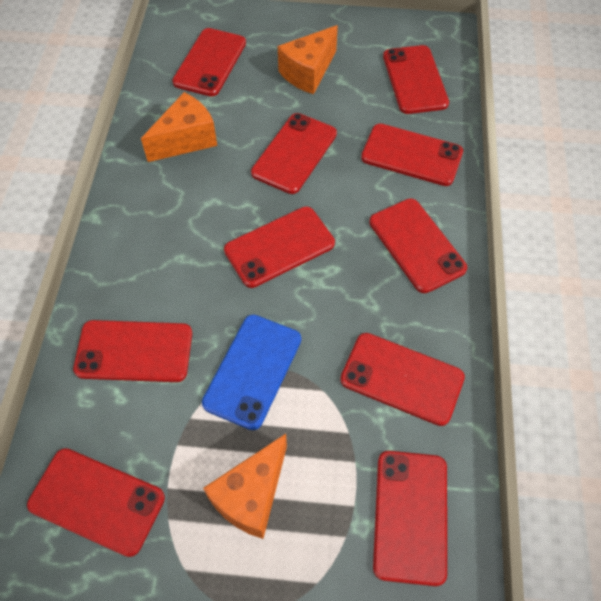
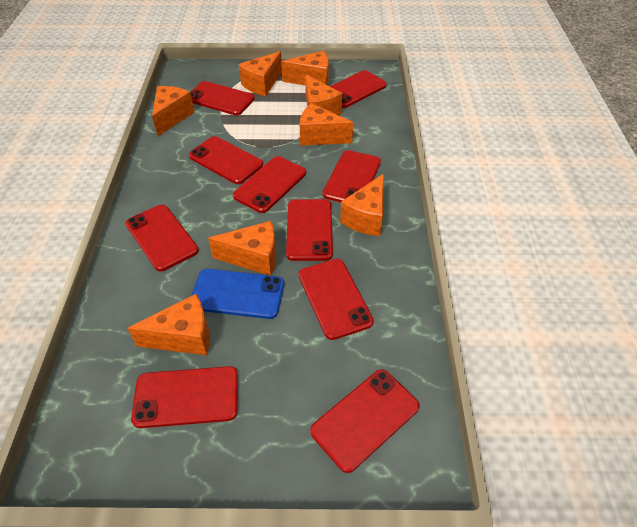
orange cheese: [141,92,217,162] [203,434,287,539] [278,25,338,94] = 3 -> [127,294,210,355] [152,86,194,136] [208,221,276,276] [239,52,282,96] [281,51,329,85] [300,103,353,146] [305,74,342,115] [340,174,384,236] = 8

